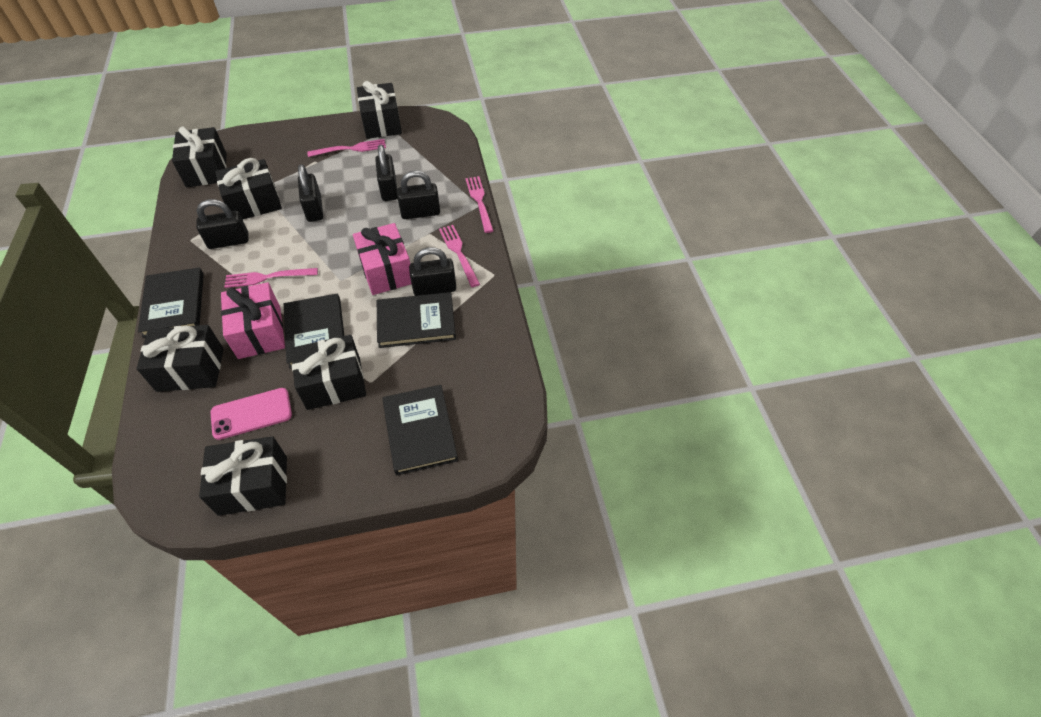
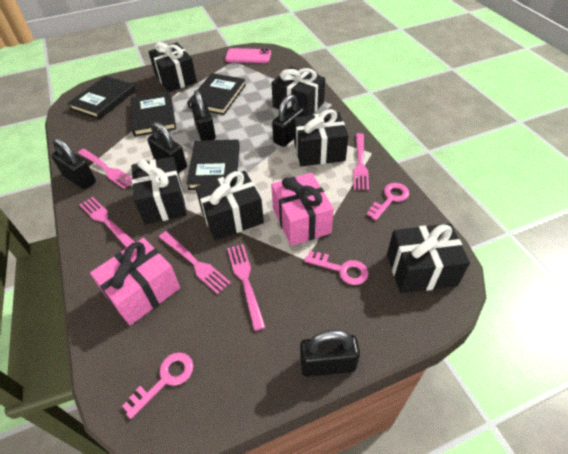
pink fork: [224,268,318,288] [307,139,386,157] [439,225,480,287] [466,176,494,233] = 4 -> [78,149,132,189] [79,197,135,248] [159,231,231,294] [227,244,265,331] [353,133,369,190] = 5
pink key: none = 0 -> [122,352,193,419] [304,251,369,285] [367,183,409,220] = 3

